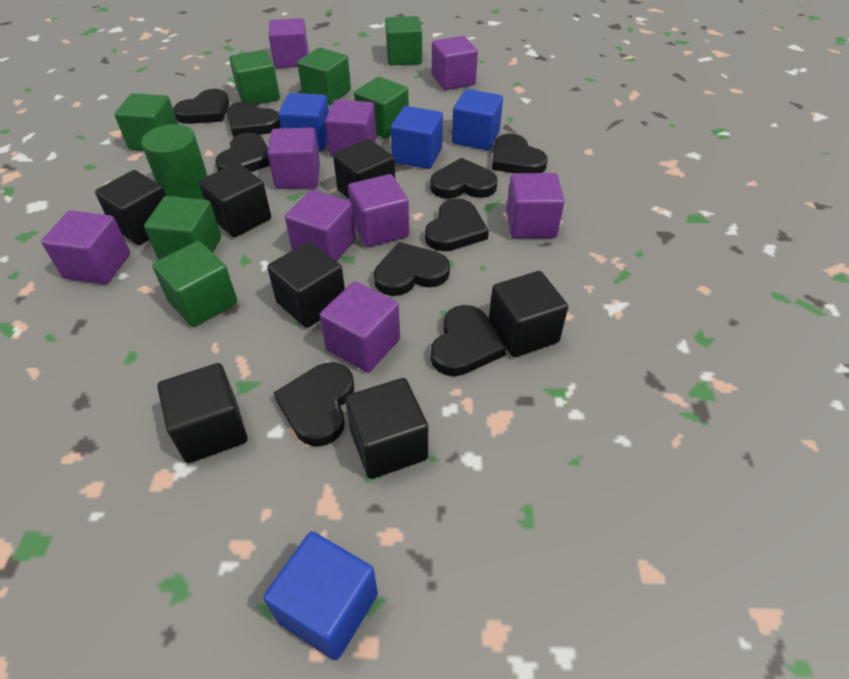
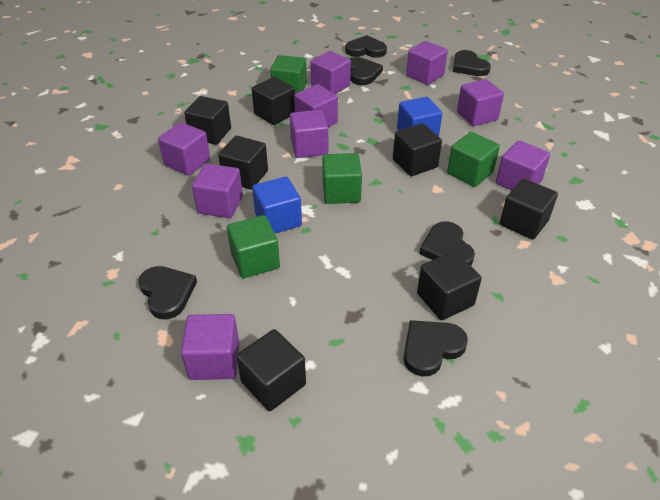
black heart: [173,89,230,124] [215,133,270,172] [226,101,281,137] [274,362,354,446] [374,242,450,296] [425,198,489,251] [430,158,498,199] [431,305,506,376] [492,134,548,173] = 9 -> [138,266,197,319] [345,35,387,58] [350,57,383,85] [404,320,468,376] [419,221,475,265] [453,50,491,76] = 6
blue cube: [264,531,378,660] [278,93,329,151] [391,106,443,169] [452,89,503,150] = 4 -> [252,177,302,233] [397,97,442,136] = 2
green cube: [114,93,178,151] [144,196,221,260] [152,241,237,327] [229,50,280,105] [297,47,351,105] [354,77,409,138] [385,16,422,65] = 7 -> [227,215,280,278] [270,55,307,94] [322,153,362,204] [447,132,500,187] = 4
green cylinder: [141,124,208,200] = 1 -> none = 0

